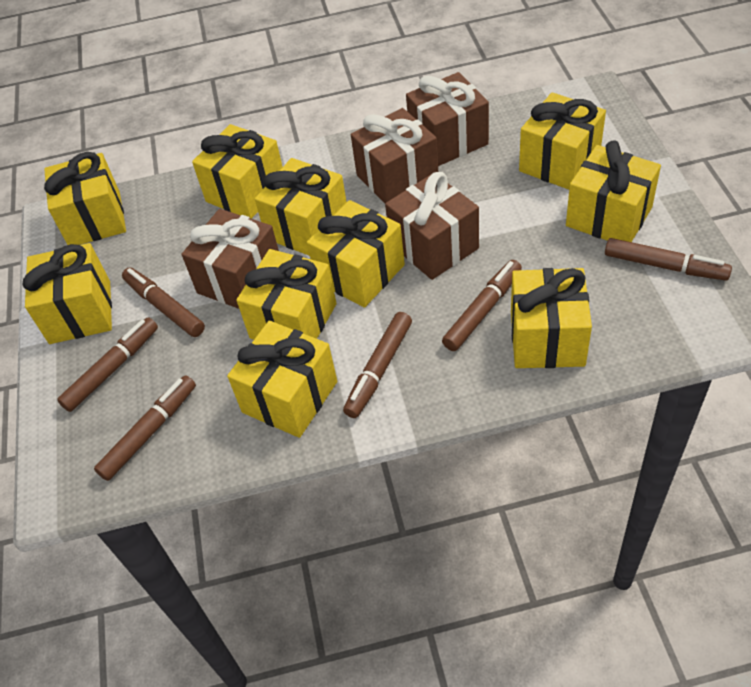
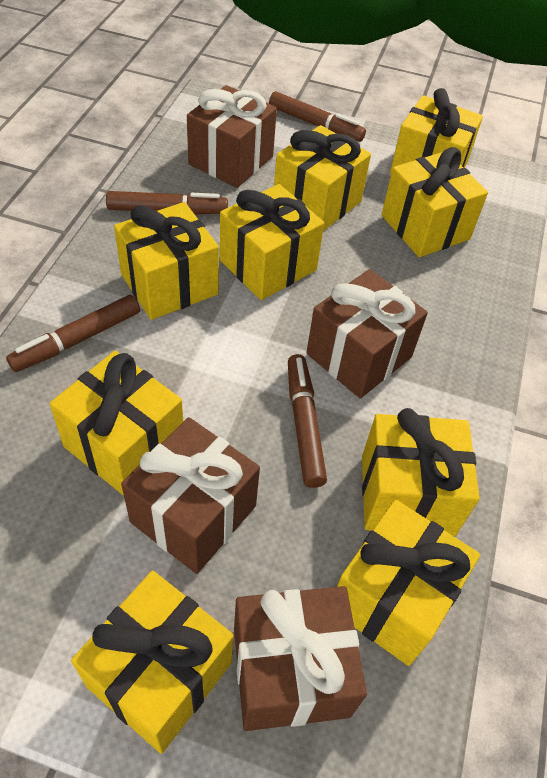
brown marker: [57,317,158,412] [94,376,196,481] [122,268,205,337] [343,312,412,418] [442,260,522,351] [605,238,732,281] = 6 -> [6,295,140,372] [106,191,228,214] [269,91,366,142] [288,354,327,488] = 4
yellow gift: [23,243,112,344] [44,152,126,245] [192,124,283,219] [227,321,337,438] [236,249,337,340] [255,158,347,256] [307,200,405,308] [511,268,592,368] [519,92,606,190] [566,140,661,242] = 10 -> [49,351,183,496] [71,571,234,754] [114,202,219,320] [220,184,324,300] [274,125,371,231] [337,500,480,666] [362,408,480,536] [382,147,488,257] [390,88,483,174] = 9

